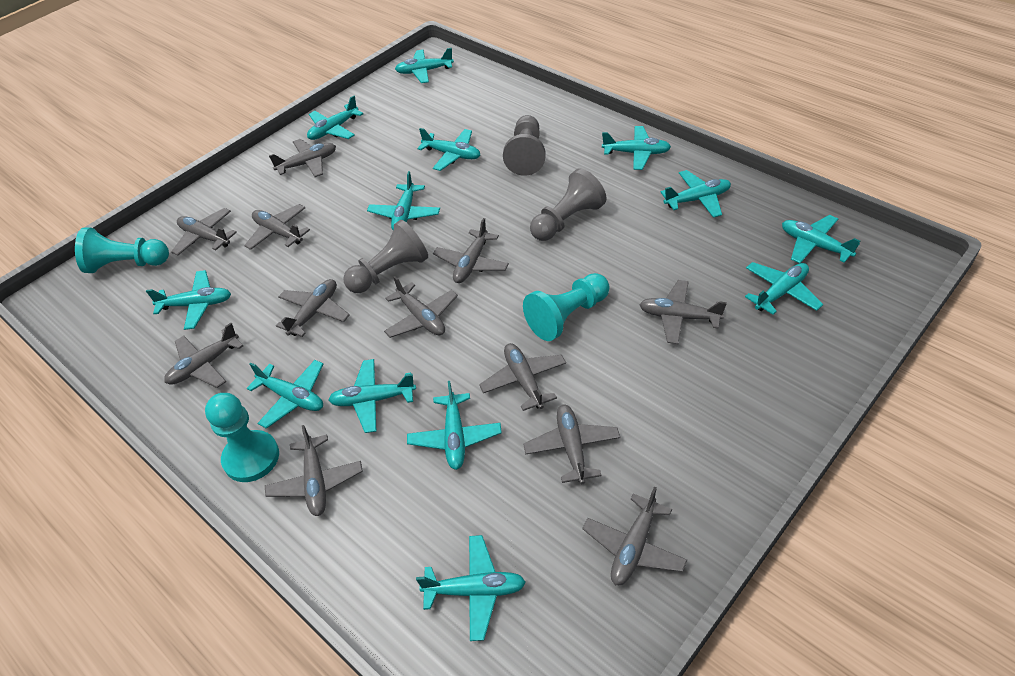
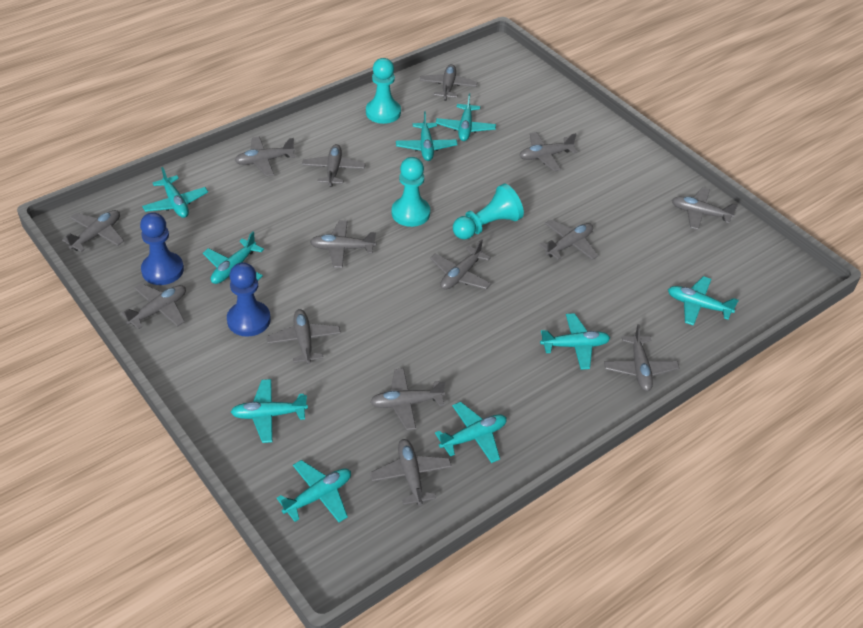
blue pawn: none = 0 -> [140,212,184,285] [227,262,271,337] = 2
grey pawn: [343,220,428,293] [503,115,546,176] [530,168,607,241] = 3 -> none = 0
grey plane: [164,323,243,388] [171,208,237,256] [244,204,310,250] [265,425,363,516] [269,139,336,177] [276,279,350,337] [384,276,458,338] [433,218,509,283] [479,343,566,411] [523,404,620,484] [582,486,687,585] [639,280,727,344] = 12 -> [62,210,124,252] [121,283,186,330] [235,136,295,177] [266,309,341,364] [302,144,366,187] [310,220,376,268] [370,368,445,431] [370,439,452,506] [420,64,478,101] [430,239,491,290] [519,132,577,171] [539,220,598,260] [604,324,679,391] [672,187,738,230] = 14
turquoise plane: [146,270,231,330] [247,360,323,429] [307,96,363,140] [328,359,416,433] [367,171,440,230] [395,48,454,83] [407,381,502,470] [416,535,526,641] [417,128,480,171] [602,126,671,170] [661,170,731,218] [745,262,823,315] [782,215,860,263] = 13 -> [142,167,208,218] [203,232,264,284] [231,379,308,443] [277,460,351,522] [396,111,457,161] [435,402,507,463] [436,94,496,141] [540,313,610,370] [668,276,739,326] = 9

